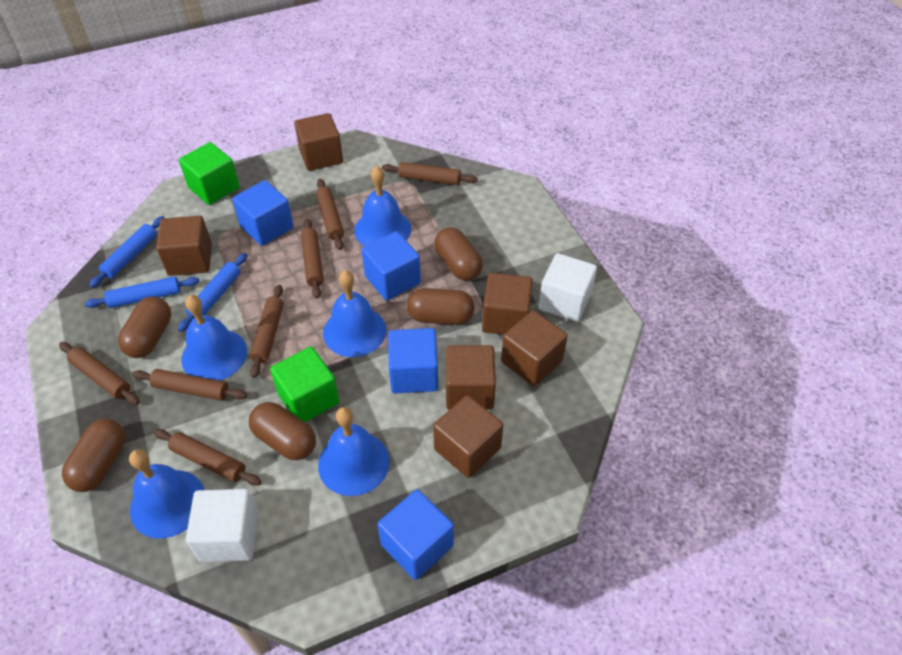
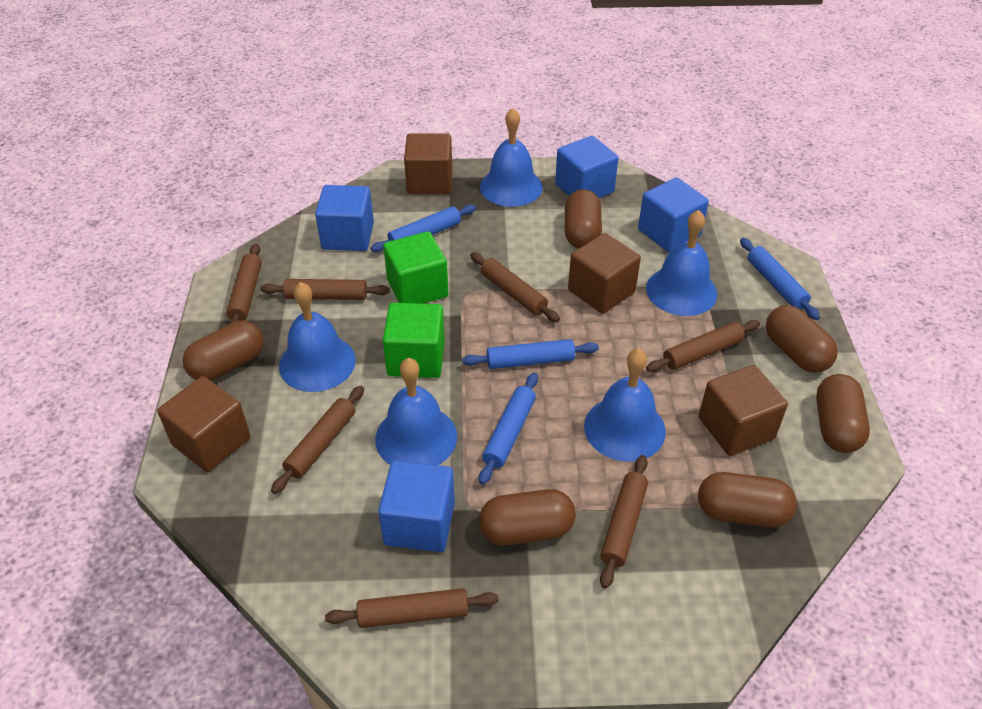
blue rolling pin: [85,276,199,308] [89,216,165,288] [178,253,247,332] = 3 -> [371,205,476,252] [462,339,599,369] [479,373,538,485] [740,238,820,320] = 4
brown capsule: [62,419,125,492] [118,296,171,358] [249,402,316,460] [407,288,475,325] [434,227,483,280] = 5 -> [183,320,264,381] [479,489,576,546] [565,189,602,248] [698,472,797,527] [766,305,838,373] [816,374,870,453] = 6
brown cube: [156,216,212,276] [294,113,343,171] [433,395,503,478] [446,345,496,410] [482,273,533,335] [501,310,568,386] = 6 -> [157,376,250,472] [404,133,452,194] [568,233,641,314] [699,365,788,456] = 4
white cube: [186,489,258,562] [538,253,597,322] = 2 -> none = 0

